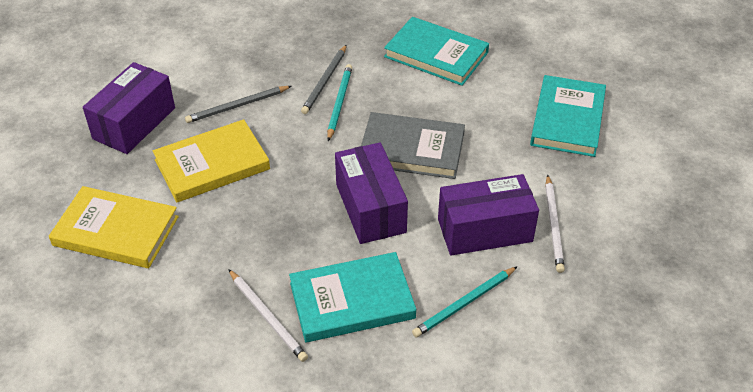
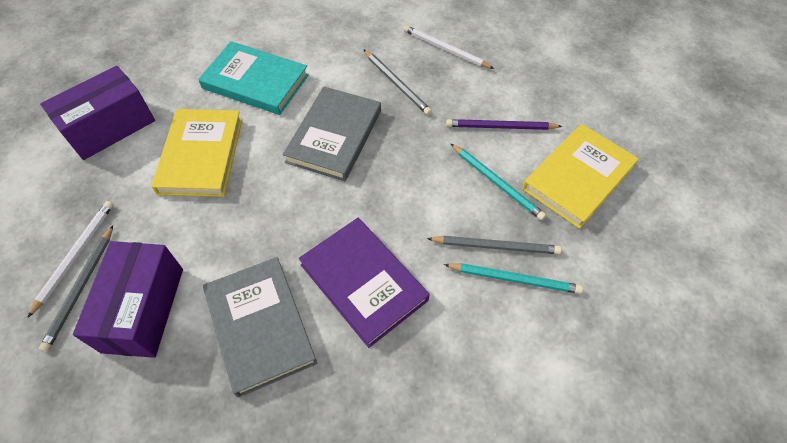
grey book: [361,112,465,179] = 1 -> [203,257,317,397] [283,86,381,181] = 2
grey pencil: [185,86,291,123] [301,45,347,114] = 2 -> [39,225,113,352] [364,50,432,115] [427,236,562,254] = 3
purple book: none = 0 -> [299,218,430,348] = 1
purple box: [83,62,175,154] [335,142,408,244] [438,174,539,256] = 3 -> [40,66,155,160] [73,241,183,358] = 2
purple pencil: none = 0 -> [446,119,562,130] = 1
turquoise book: [289,252,416,342] [384,17,489,86] [530,75,606,157] = 3 -> [198,41,309,115] = 1

